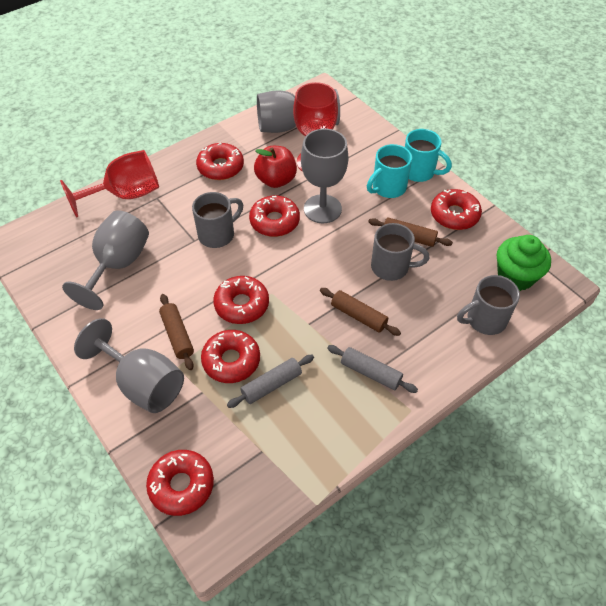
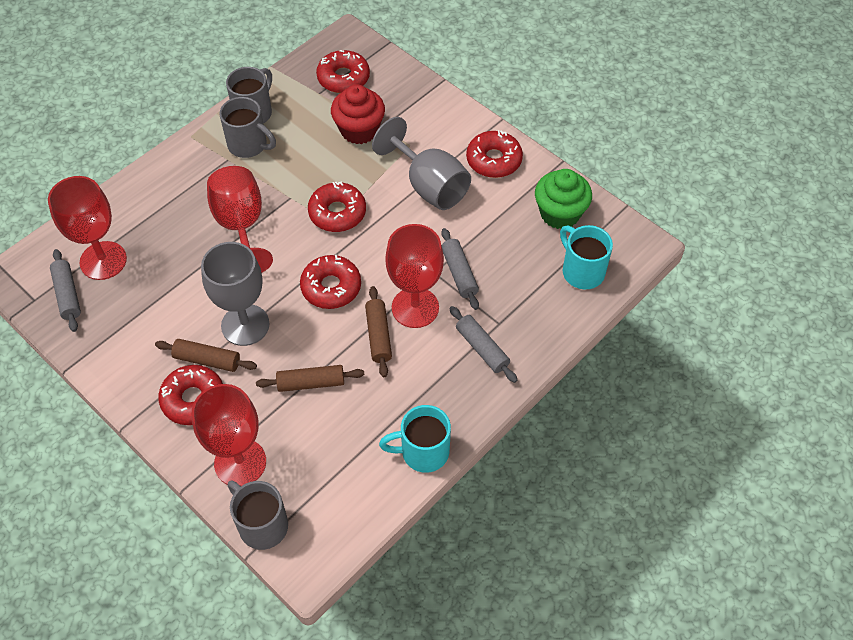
grey goblet: [62,210,149,310] [74,318,184,413] [257,89,340,133] [301,129,349,223] = 4 -> [201,242,269,346] [372,117,471,210] = 2
grey rolling pin: [227,355,314,408] [327,345,418,393] = 2 -> [50,249,81,332] [441,228,479,310] [449,306,517,383] = 3
red apple: [254,146,297,188] = 1 -> none = 0
red cupcake: none = 0 -> [331,84,385,144] = 1
red donut: [146,450,214,516] [196,143,244,180] [201,330,260,383] [213,276,269,324] [249,196,300,237] [431,189,482,230] = 6 -> [158,365,223,425] [300,255,361,309] [308,182,366,232] [316,50,370,93] [466,130,523,178] = 5
red goblet: [60,150,159,217] [293,82,338,172] = 2 -> [48,176,127,280] [192,384,266,486] [207,166,273,272] [385,224,444,328] = 4

